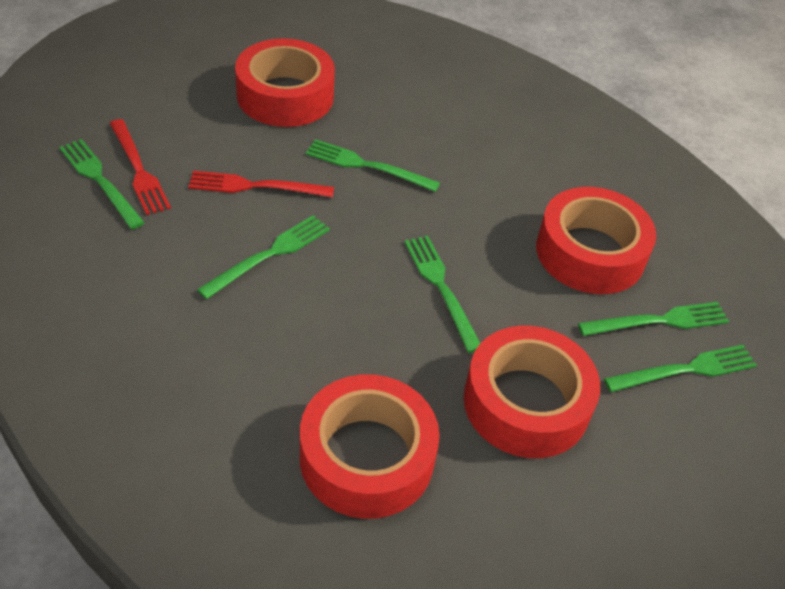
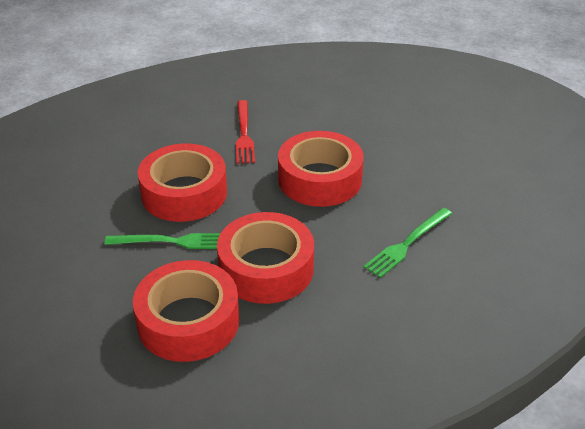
green fork: [59,139,145,229] [197,215,330,299] [305,139,440,192] [404,236,480,353] [578,302,729,336] [604,345,757,392] = 6 -> [105,233,220,249] [364,208,452,278] = 2
red fork: [109,119,171,215] [188,171,334,197] = 2 -> [236,100,255,164] = 1

